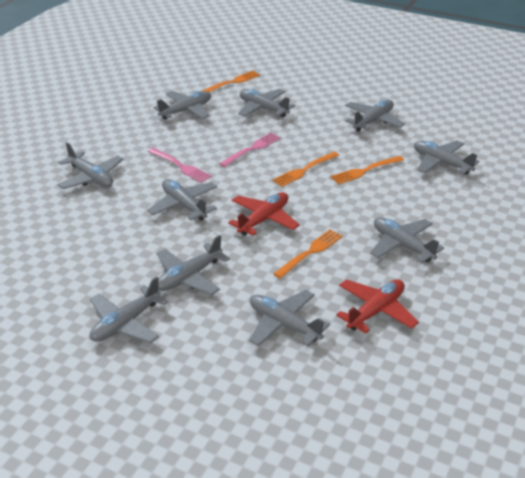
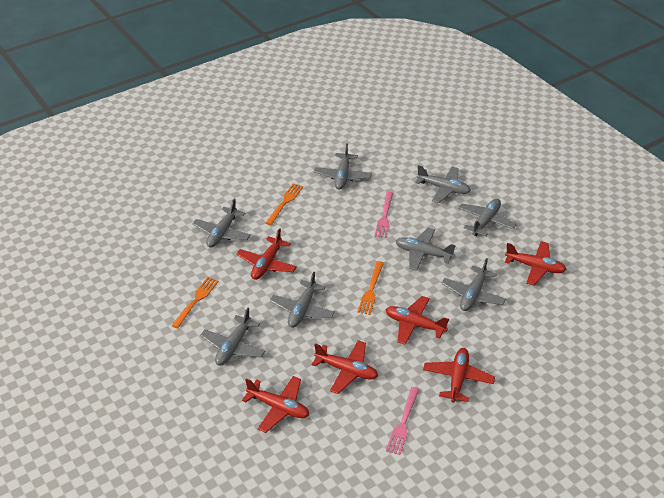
grey plane: [58,142,124,189] [90,277,169,343] [147,179,217,221] [153,91,211,120] [157,235,230,295] [238,89,295,117] [249,290,330,346] [345,100,405,132] [370,217,444,263] [414,140,479,175] = 10 -> [192,199,251,248] [200,308,265,366] [270,272,335,328] [314,143,372,190] [396,228,456,271] [415,165,471,203] [442,258,506,311] [458,199,517,237] = 8
orange fork: [200,71,260,92] [272,152,339,187] [273,229,343,279] [331,156,404,184] = 4 -> [171,277,219,329] [266,183,303,225] [358,261,384,315] = 3
red plane: [228,192,300,236] [336,279,419,334] = 2 -> [236,228,297,280] [242,376,309,433] [312,340,378,394] [385,296,449,345] [423,348,495,403] [505,241,567,285] = 6

